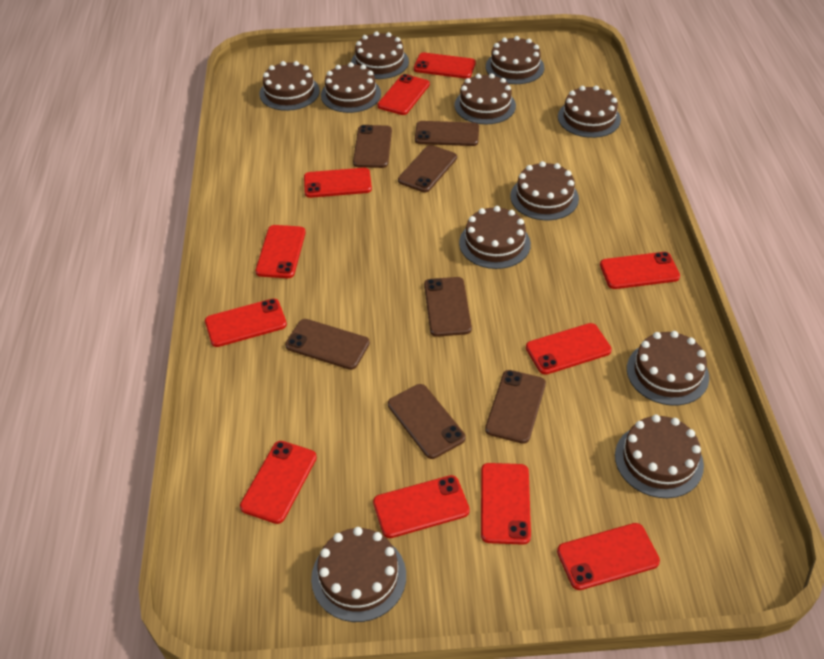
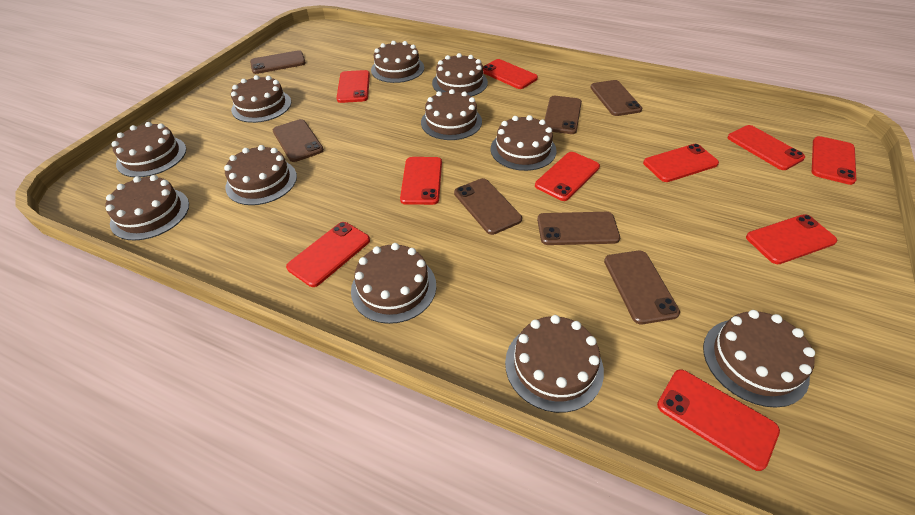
red phone: [205,298,287,347] [240,441,317,524] [256,225,306,278] [304,168,372,198] [373,475,470,538] [377,74,430,115] [414,53,475,79] [481,463,531,545] [526,323,612,375] [557,523,660,590] [600,252,680,289] = 11 -> [286,222,370,287] [337,70,370,103] [400,157,442,205] [483,59,538,89] [535,152,600,201] [643,144,719,182] [657,369,780,471] [728,125,805,170] [746,214,837,264] [812,136,856,185] = 10

